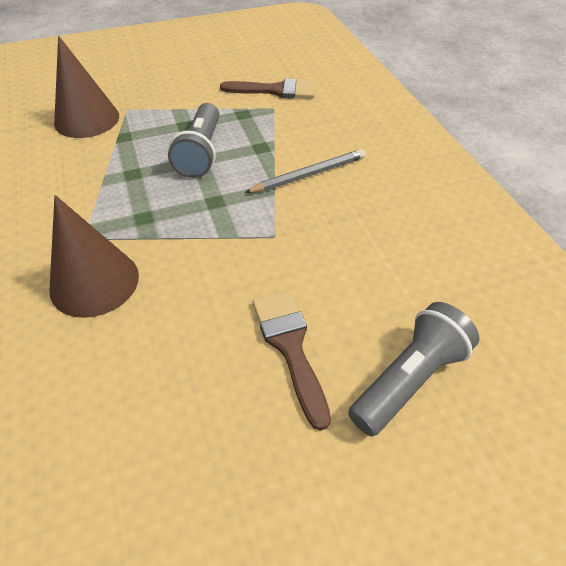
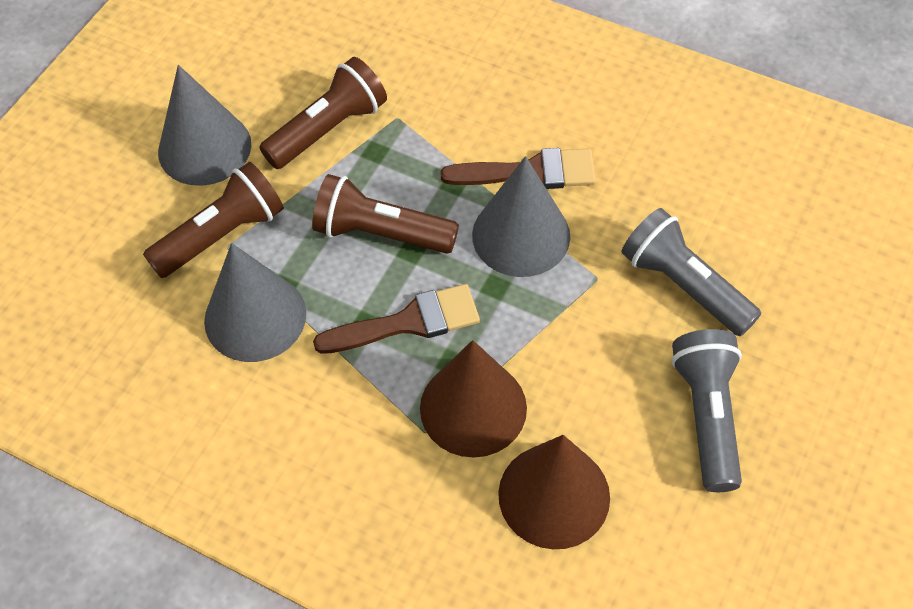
brown flashlight: none = 0 -> [143,162,284,278] [259,57,387,169] [312,174,459,254] = 3
grey cone: none = 0 -> [158,65,251,186] [204,243,306,362] [472,156,570,277] = 3
grey pencil: [244,149,366,193] = 1 -> none = 0

